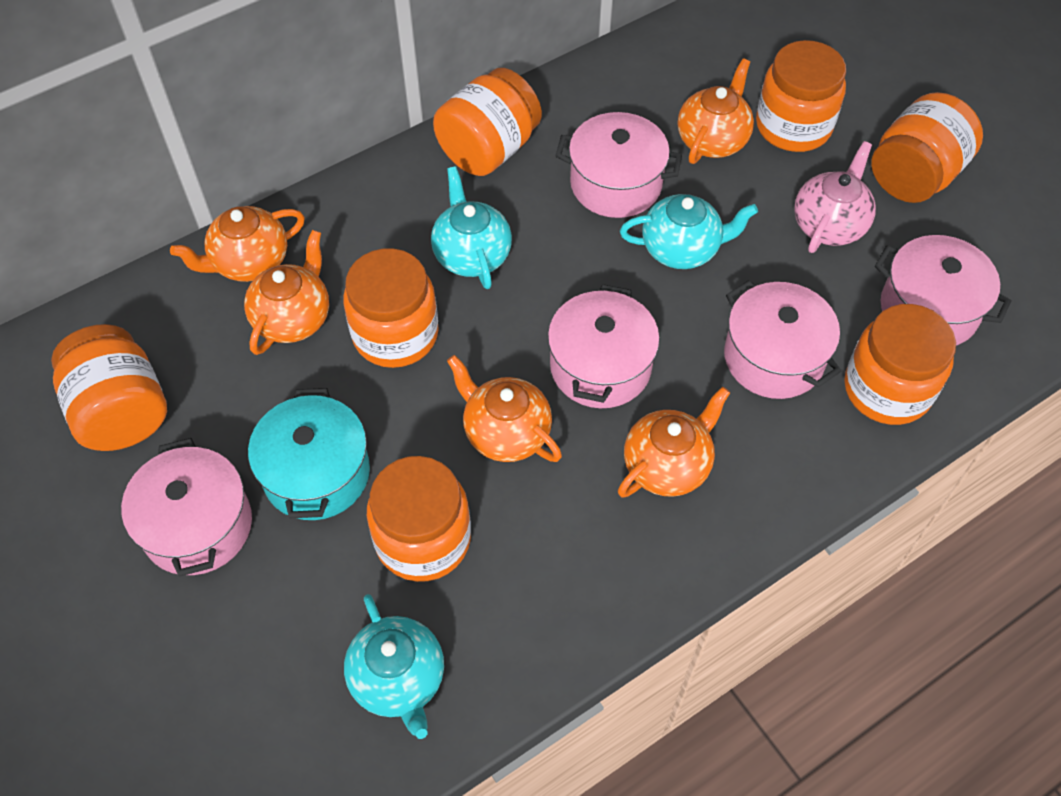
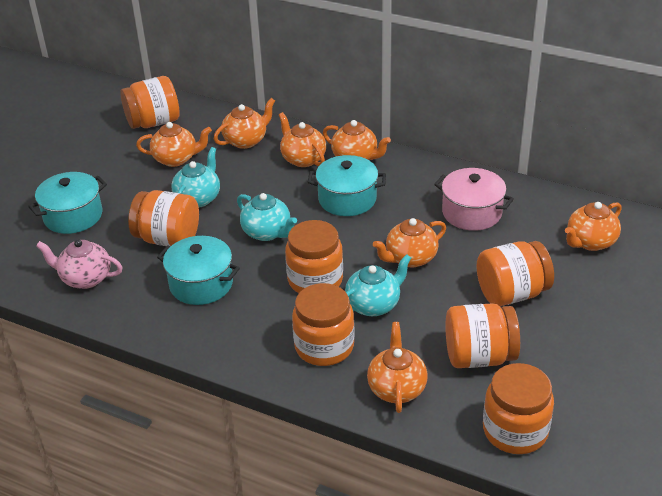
orange teapot: [170,206,305,282] [244,230,329,355] [447,355,562,462] [618,387,730,498] [678,58,754,164] = 5 -> [136,122,212,167] [214,98,275,149] [279,112,326,167] [323,120,391,160] [367,322,428,413] [373,218,446,267] [565,202,622,251] = 7
pink pot: [121,438,252,577] [548,284,660,408] [556,112,682,218] [724,280,841,399] [875,235,1012,346] = 5 -> [434,168,514,231] = 1
turquoise pot: [248,388,370,520] = 1 -> [28,172,107,234] [157,236,240,305] [308,155,386,216] = 3

